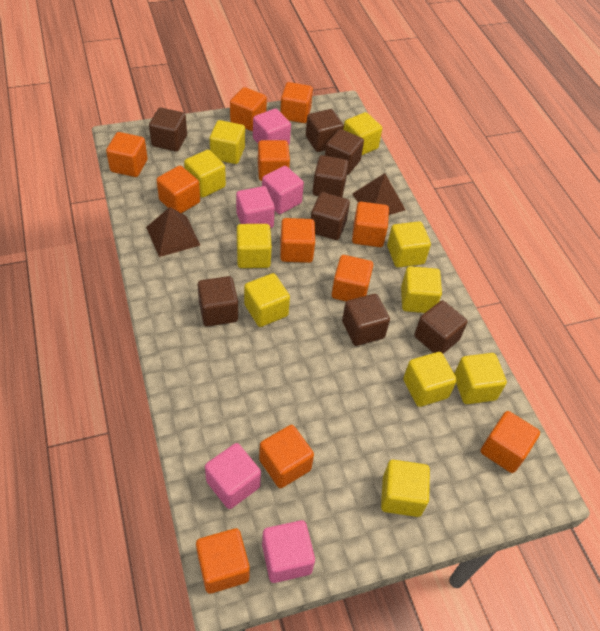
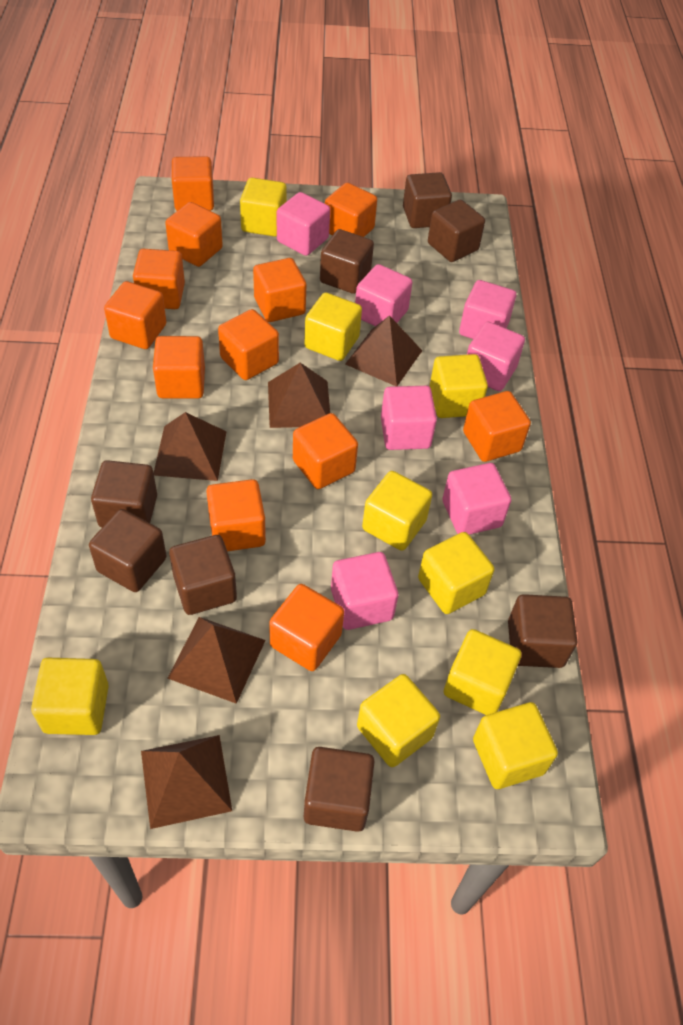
brown pyramid: [146,207,201,257] [352,173,405,215] = 2 -> [141,735,232,829] [154,412,227,481] [167,617,266,704] [268,363,330,428] [345,315,422,386] = 5
orange cube: [106,132,148,177] [156,166,200,213] [196,528,250,594] [230,87,267,131] [258,140,290,181] [259,425,314,488] [280,82,313,123] [280,218,315,263] [332,255,373,301] [352,202,389,247] [481,411,540,473] = 11 -> [104,281,166,349] [133,249,185,309] [153,336,205,398] [165,202,223,267] [172,156,214,211] [206,479,266,551] [218,309,279,380] [253,258,306,322] [269,584,344,671] [293,413,358,489] [325,183,377,237] [463,391,531,462] = 12
pink cube: [205,443,261,509] [236,186,275,228] [253,108,291,145] [262,166,304,214] [262,520,315,583] = 5 -> [277,192,330,256] [331,552,398,630] [355,264,413,326] [381,386,437,450] [442,463,511,535] [459,280,516,339] [467,322,525,391] = 7
yellow cube: [184,150,226,198] [210,120,245,164] [237,224,272,268] [244,273,290,327] [343,112,382,155] [381,460,430,517] [387,221,431,268] [401,266,442,313] [403,352,457,407] [454,353,507,404] = 10 -> [31,658,109,735] [240,178,287,237] [304,292,362,361] [357,674,440,767] [362,471,432,551] [418,532,494,614] [429,354,488,418] [444,629,521,715] [473,702,558,789] = 9

